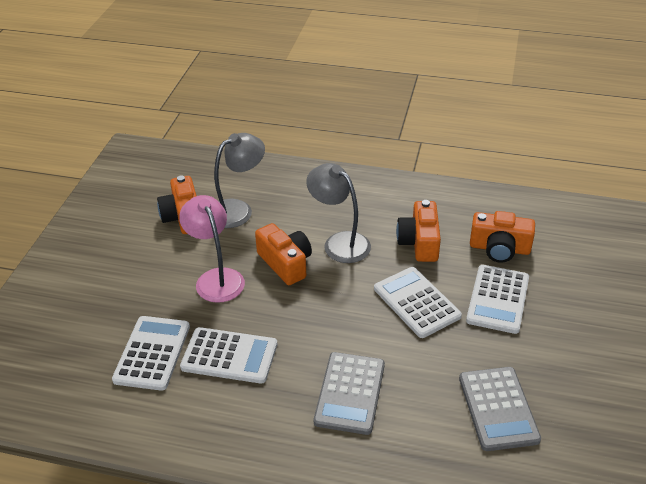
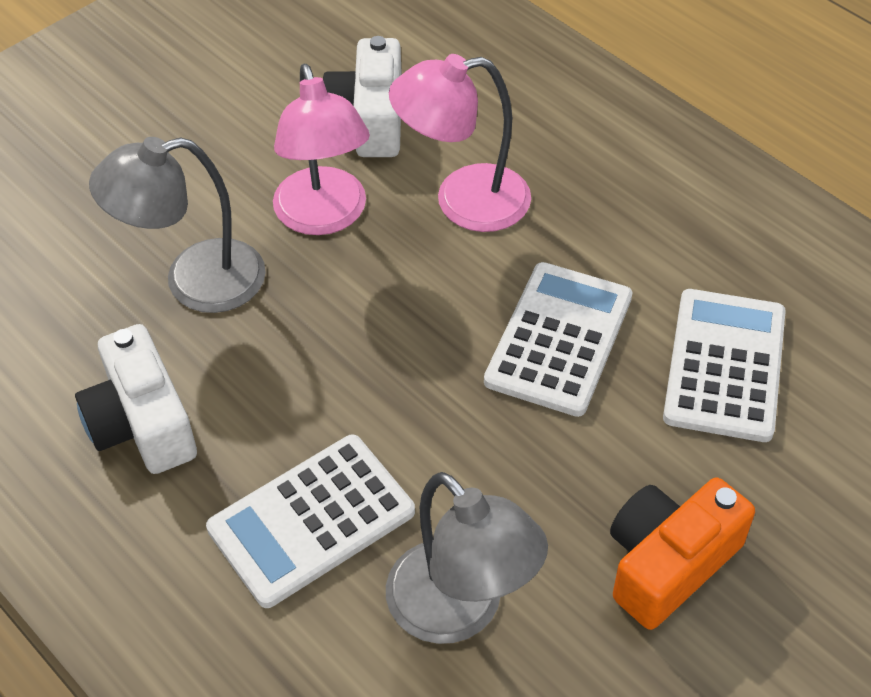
grey calculator: [314,352,385,435] [459,367,541,451] = 2 -> none = 0
orange camera: [157,176,196,234] [255,223,312,285] [396,200,441,262] [470,211,535,263] = 4 -> [610,477,755,630] = 1
pink lamp: [179,195,245,303] = 1 -> [273,64,370,235] [389,54,531,232] = 2
white calculator: [112,316,190,391] [180,327,277,384] [374,267,462,338] [466,265,529,334] = 4 -> [206,435,415,608] [484,262,632,417] [663,289,786,442] = 3
white camera: none = 0 -> [75,324,197,474] [323,36,402,157] = 2

